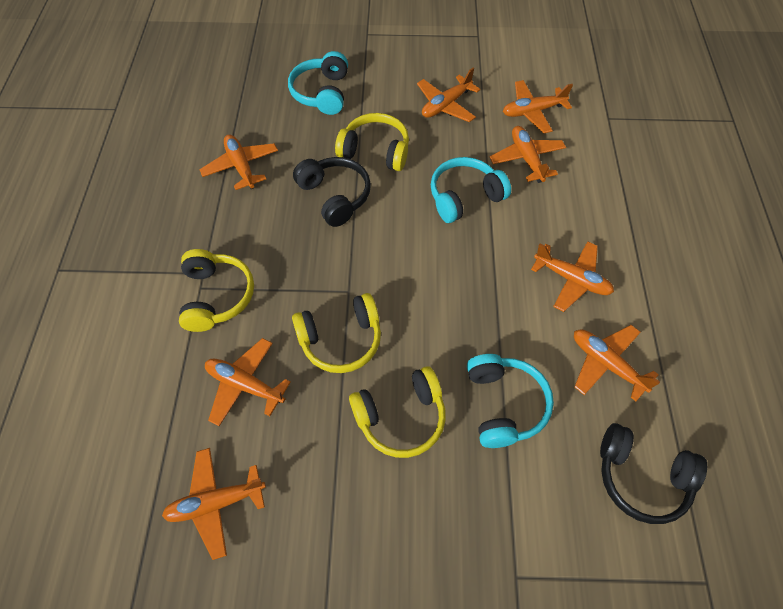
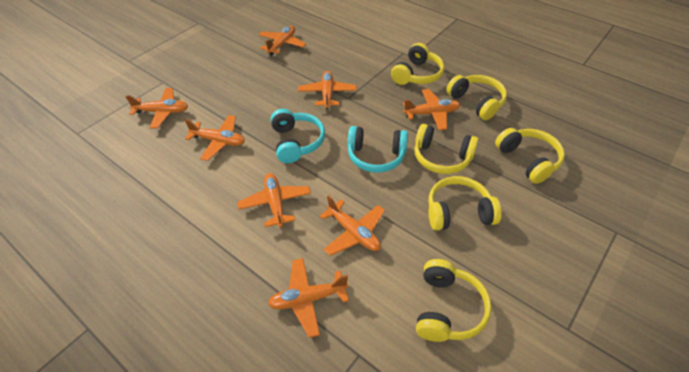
black headphones: [293,157,371,227] [600,423,707,524] = 2 -> none = 0
turquoise headphones: [288,51,348,115] [431,157,511,223] [467,354,554,448] = 3 -> [271,109,325,163] [348,126,408,173] = 2
yellow headphones: [179,249,254,332] [292,293,381,373] [335,113,409,171] [349,366,446,458] = 4 -> [391,43,444,85] [414,124,479,174] [416,259,492,342] [428,176,502,231] [446,75,507,120] [495,128,565,184] = 6

